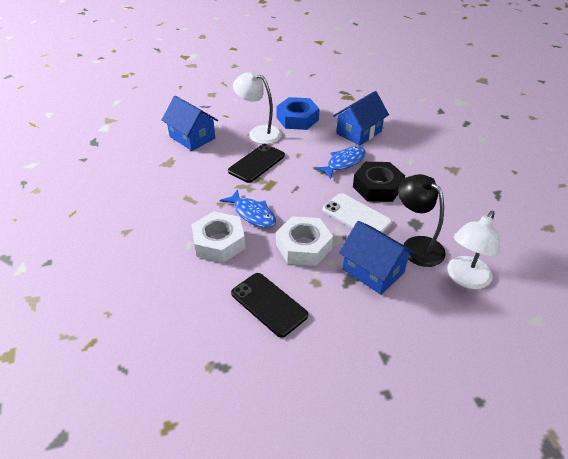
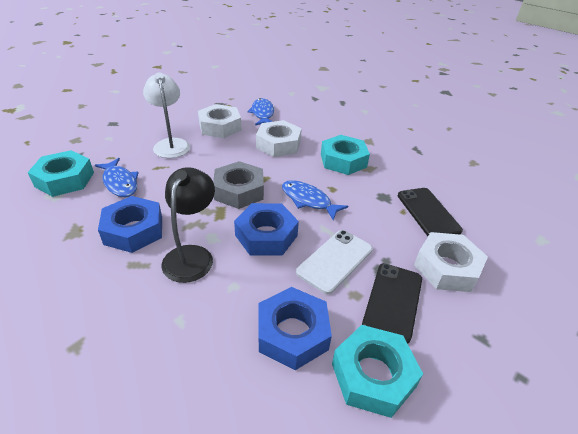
black nut: [353,162,405,202] = 1 -> none = 0
blue fish: [220,189,276,228] [315,146,366,179] = 2 -> [95,158,139,197] [247,98,274,125] [282,180,348,220] = 3
blue house: [162,96,218,151] [333,91,389,146] [339,221,415,295] = 3 -> none = 0
blue nut: [276,97,320,130] = 1 -> [98,196,162,253] [234,203,299,256] [259,287,332,370] = 3
grey nut: none = 0 -> [213,161,264,209] = 1
turquoise nut: none = 0 -> [28,150,94,197] [321,135,370,175] [332,325,423,418] = 3
white lamp: [233,71,282,144] [448,211,500,289] = 2 -> [143,72,190,158] = 1
white nut: [191,212,246,263] [276,216,333,266] = 2 -> [198,104,242,138] [256,120,302,157] [414,232,488,292] = 3

